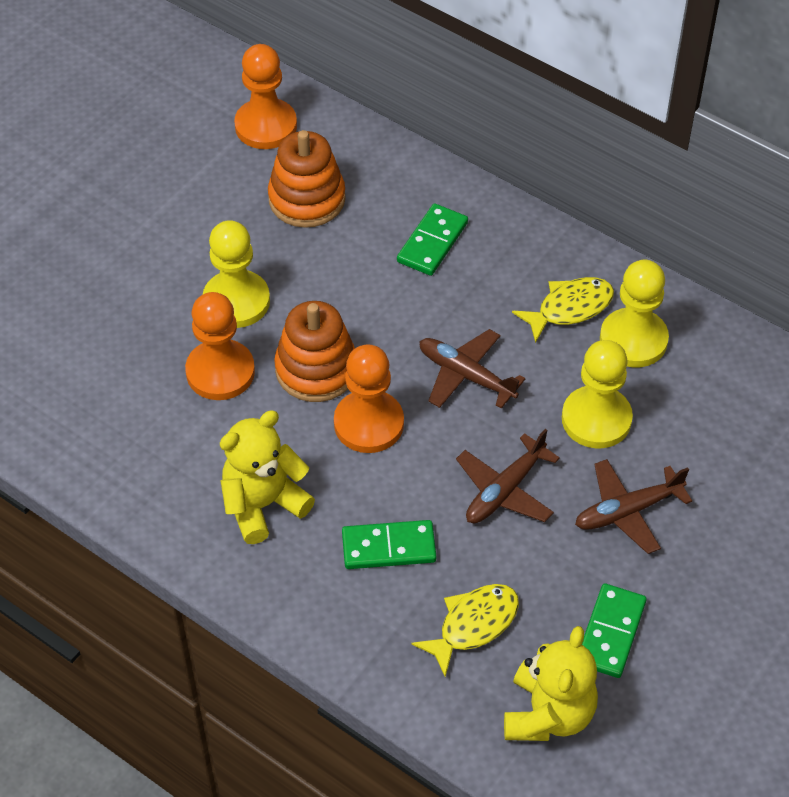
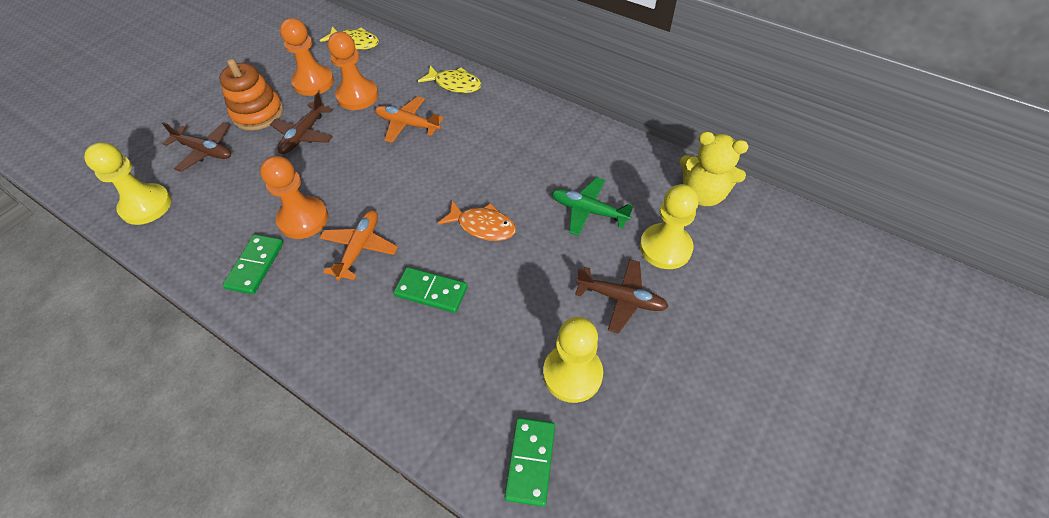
green plane: none = 0 -> [552,177,634,236] = 1
orange fish: none = 0 -> [438,201,516,241] = 1
orange plane: none = 0 -> [319,210,398,281] [375,96,444,143] = 2
orange stacking toy: [268,130,346,228] [274,301,355,402] = 2 -> [219,59,284,131] = 1
yellow teddy bear: [220,410,315,544] [504,626,598,741] = 2 -> [680,131,749,206] = 1

